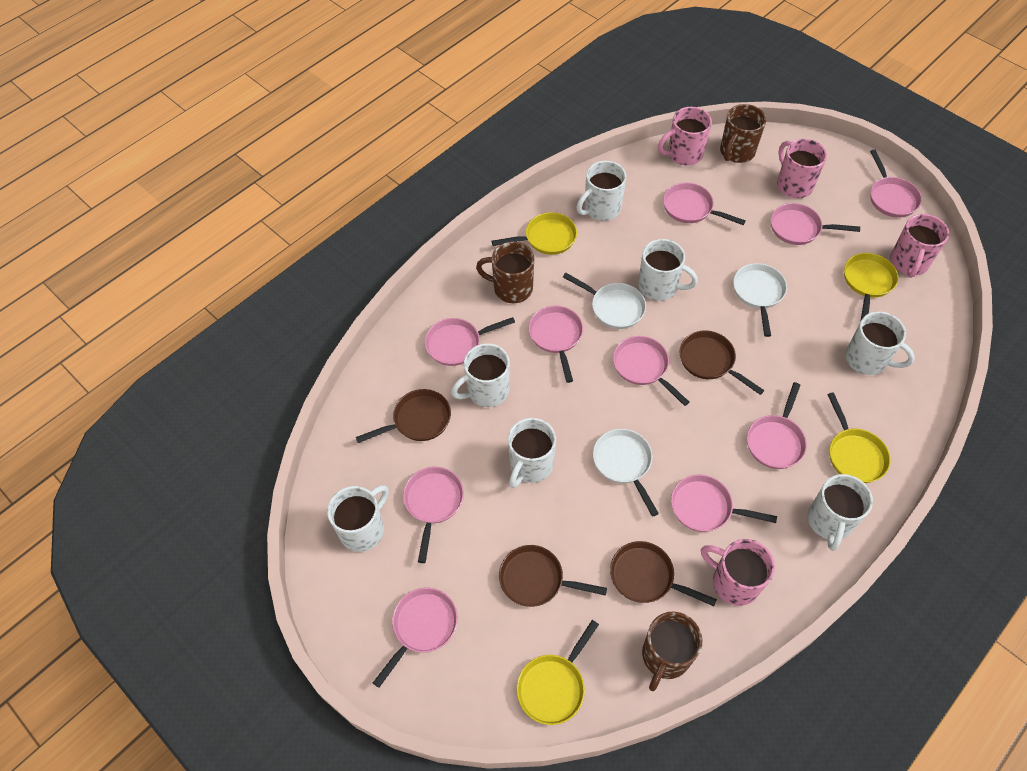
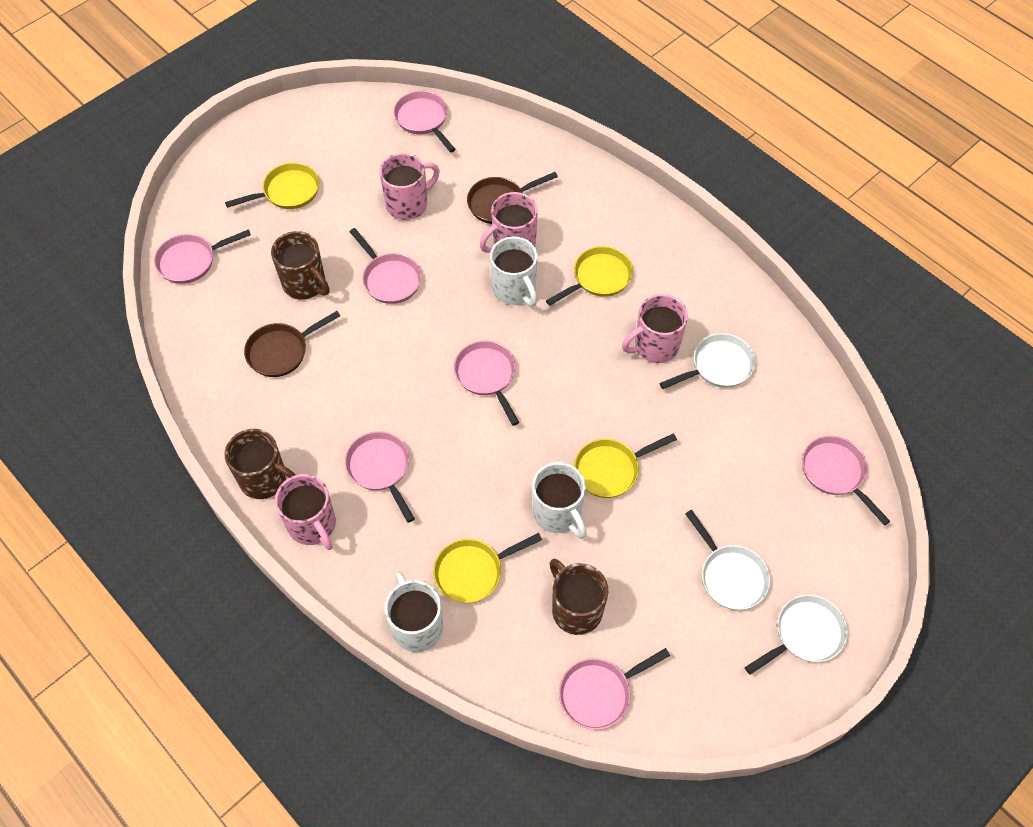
brown pan: [356,389,451,443] [499,545,607,607] [610,541,717,606] [679,331,764,395] = 4 -> [244,311,340,377] [467,172,558,224] = 2
pink pan: [373,588,458,688] [403,467,464,563] [425,317,515,366] [529,306,583,383] [613,336,689,406] [663,182,746,225] [671,475,777,532] [747,382,807,469] [771,203,860,245] [870,150,922,218] = 10 -> [154,229,251,284] [345,431,415,523] [349,228,422,304] [393,91,456,153] [454,341,519,426] [559,648,670,730] [802,436,890,525] = 7
white mug: [327,485,389,552] [451,343,510,407] [508,418,556,488] [577,161,627,221] [638,239,698,301] [808,474,873,551] [845,311,915,375] = 7 -> [385,572,443,652] [490,237,538,306] [532,462,586,538] = 3

